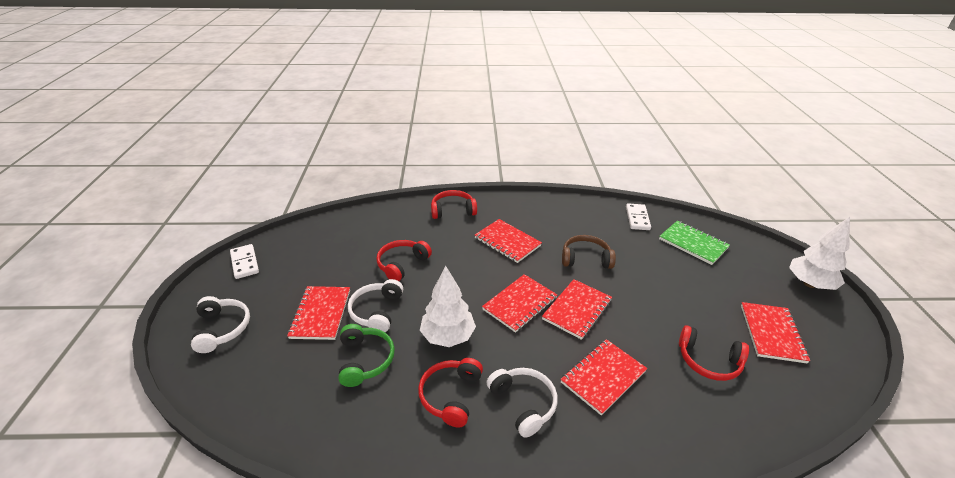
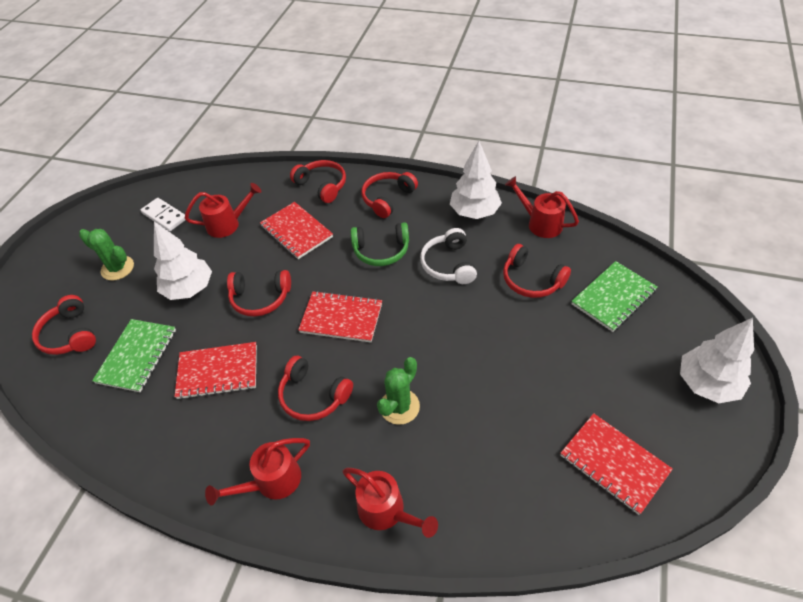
brown headphones: [562,235,616,269] = 1 -> none = 0
green cactus: none = 0 -> [79,229,134,280] [377,357,420,425] = 2
green notebook: [659,221,730,265] = 1 -> [92,319,176,392] [571,261,657,332] = 2
red headphones: [376,240,432,281] [418,358,483,427] [431,190,477,219] [679,325,749,381] = 4 -> [32,295,96,355] [227,270,291,317] [278,356,353,421] [290,160,346,203] [362,172,418,218] [503,244,571,298] = 6
red notebook: [287,286,350,340] [475,219,542,263] [482,274,557,333] [542,279,612,340] [560,339,648,416] [741,302,810,364] = 6 -> [174,342,257,400] [260,202,333,259] [298,291,382,342] [560,413,673,515] = 4
red watering can: none = 0 -> [185,183,262,238] [205,438,310,505] [342,468,438,538] [505,176,579,238] = 4
white domino: [230,244,259,279] [626,203,651,230] = 2 -> [140,198,185,231] = 1
white headphones: [191,296,250,353] [348,279,403,332] [487,368,557,438] = 3 -> [420,228,477,284] = 1
white tree: [420,266,476,347] [789,217,850,290] = 2 -> [154,222,212,300] [450,141,502,219] [680,318,754,403] = 3

